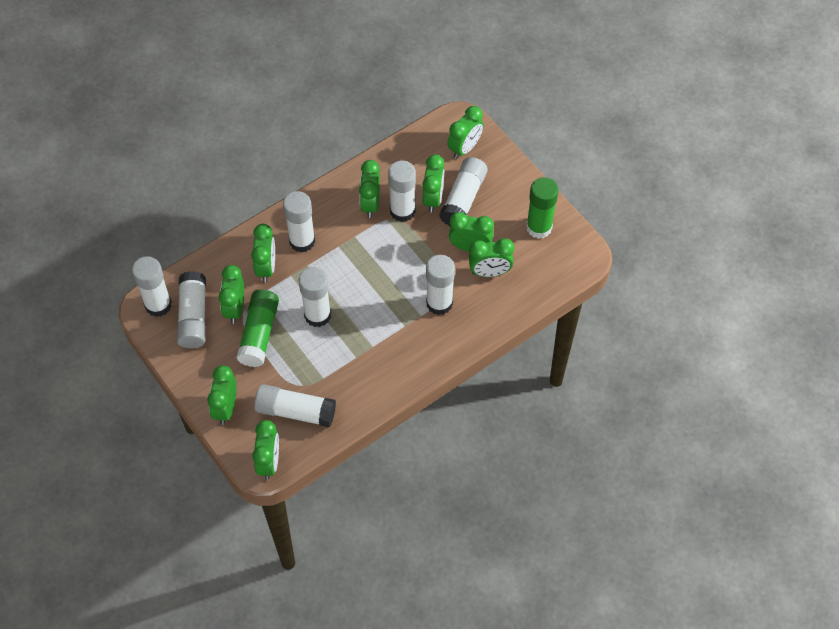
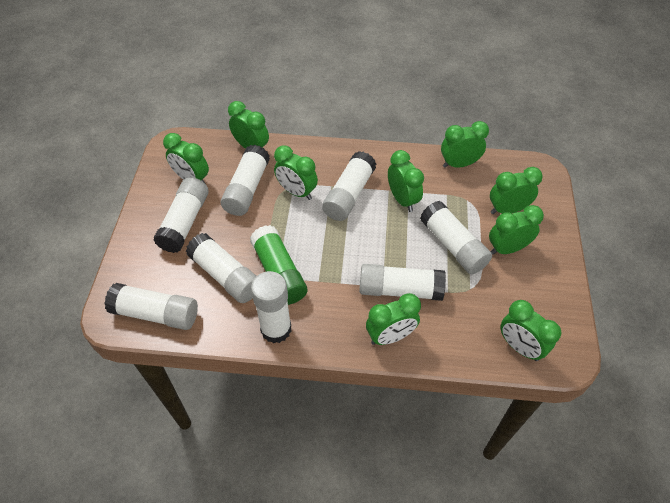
green glue stick: [236,289,279,367] [526,177,559,239] = 2 -> [250,225,307,305] = 1

